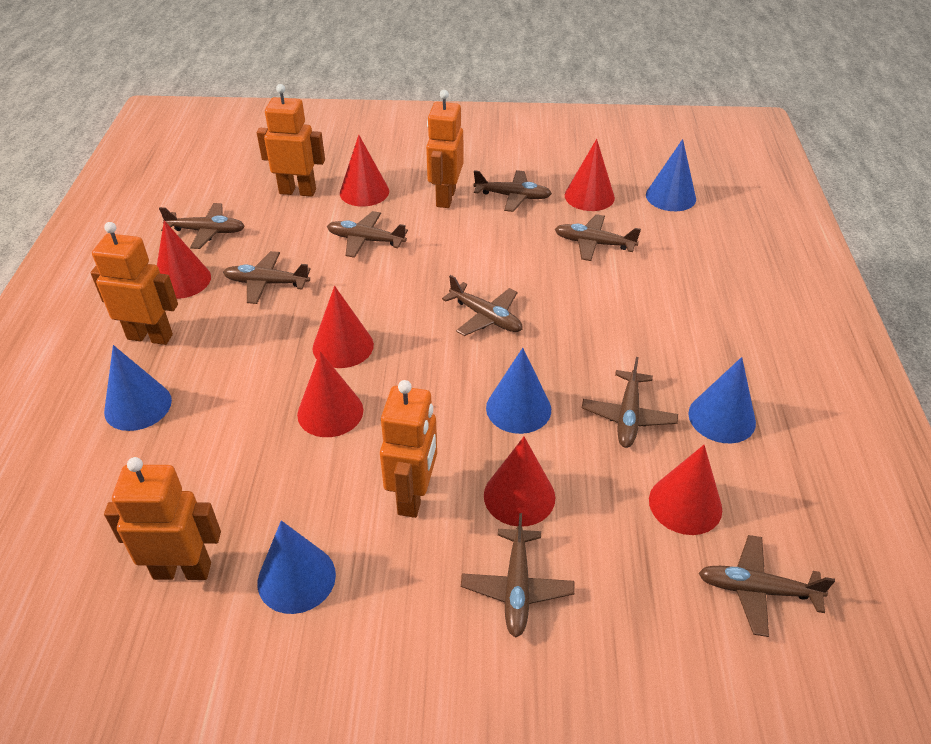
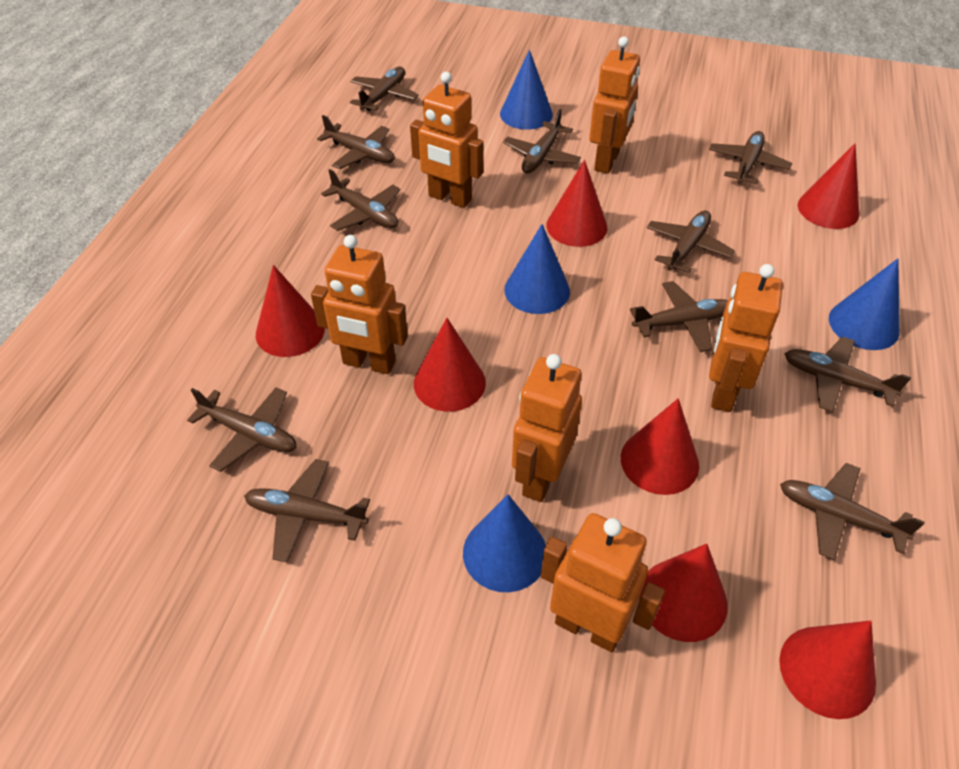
blue cone: [104,345,172,431] [258,520,336,614] [486,348,551,434] [646,139,696,211] [688,357,756,443] = 5 -> [463,494,546,592] [500,50,553,130] [504,224,570,314] [829,258,900,350] = 4
brown plane: [159,203,245,249] [223,251,311,304] [327,211,408,258] [442,275,523,336] [461,513,575,638] [473,170,552,212] [555,214,641,261] [582,357,678,448] [699,535,835,637] = 9 -> [187,388,297,472] [244,459,370,562] [317,115,395,169] [321,169,400,231] [350,67,419,111] [503,109,581,174] [630,281,728,352] [646,210,735,273] [709,131,792,184] [780,463,925,560] [784,337,911,412] = 11
orange robot: [91,222,178,345] [104,457,221,580] [257,84,325,197] [380,380,437,518] [426,90,463,208] = 5 -> [311,235,408,374] [410,72,483,208] [512,354,582,502] [541,513,665,652] [589,37,640,174] [709,264,783,412] = 6

